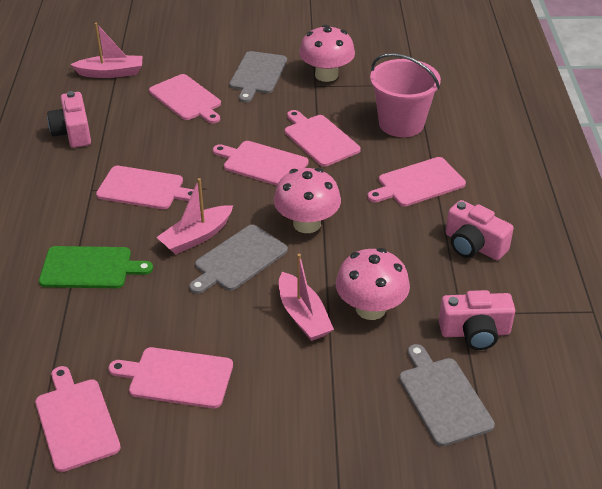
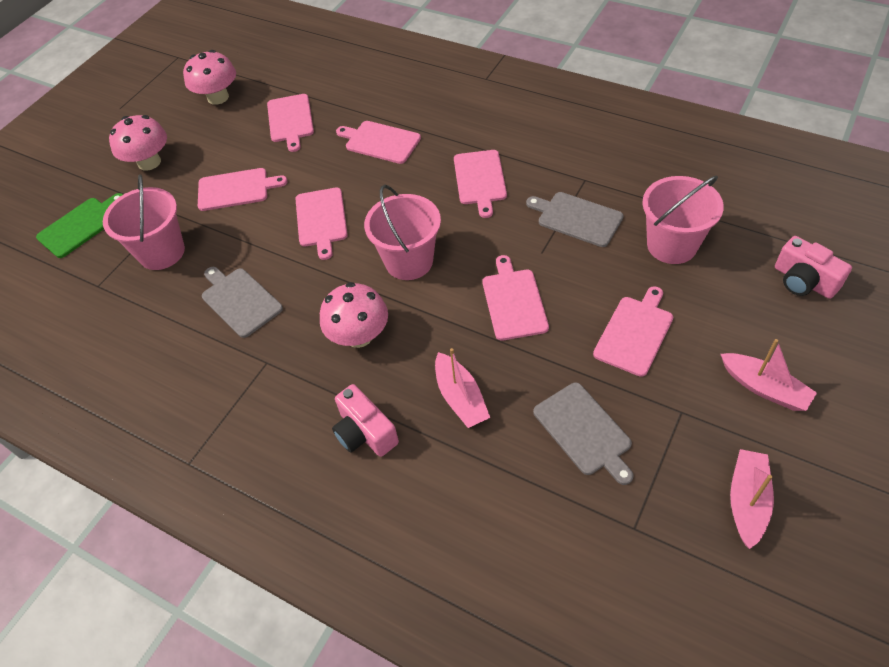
pink bucket: [370,53,441,137] = 1 -> [103,174,185,270] [364,185,441,280] [642,176,724,264] = 3
pink camera: [47,91,91,148] [439,290,515,350] [446,200,514,260] = 3 -> [332,384,399,457] [775,236,852,299] = 2

